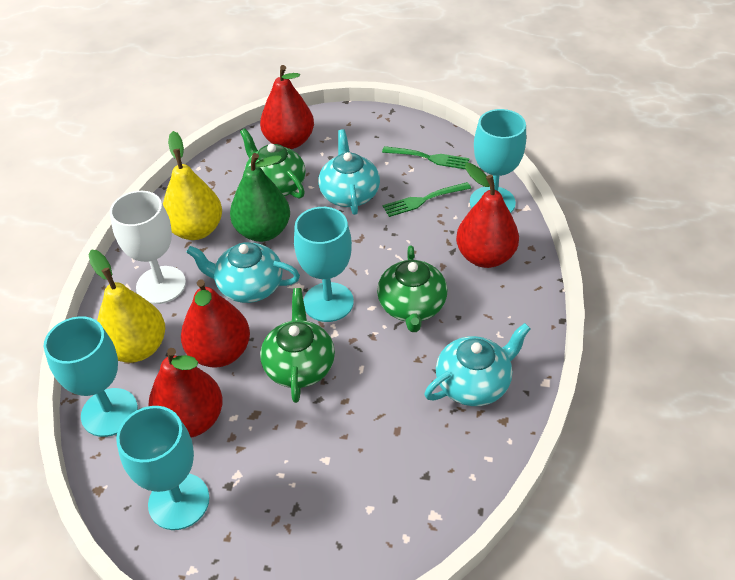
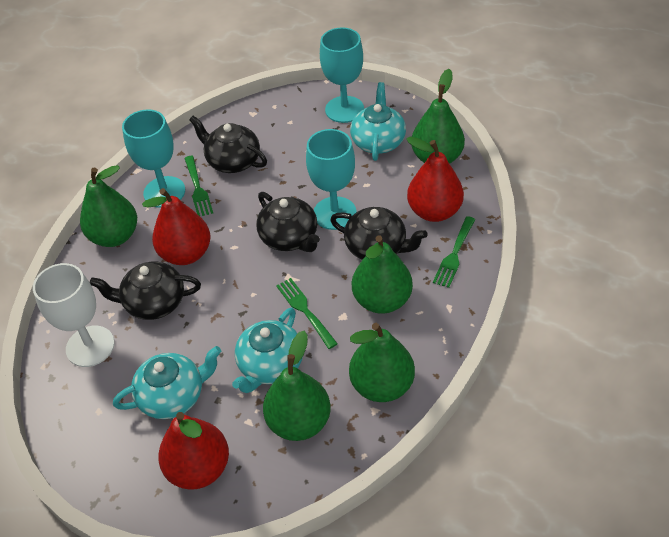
black teapot: none = 0 -> [90,262,201,320] [189,116,267,173] [256,192,320,252] [330,207,428,260] = 4
green fork: [382,146,470,169] [383,182,471,217] = 2 -> [184,156,213,216] [276,278,338,349] [433,216,476,288] = 3
green pear: [230,153,290,242] = 1 -> [80,165,137,247] [263,331,331,441] [349,323,415,402] [352,235,413,314] [411,69,465,164] = 5
green teapot: [240,128,305,199] [260,288,335,403] [377,245,447,332] = 3 -> none = 0
red pear: [148,348,223,438] [181,279,250,368] [260,65,314,149] [456,163,519,268] = 4 -> [142,188,211,265] [158,412,229,490] [406,137,464,222] = 3
turquoise goblet: [44,316,138,437] [116,406,210,530] [294,207,354,322] [470,109,526,213] = 4 -> [122,109,185,208] [306,129,356,230] [320,27,364,123] = 3
yellow pear: [88,250,165,363] [163,131,222,240] = 2 -> none = 0

